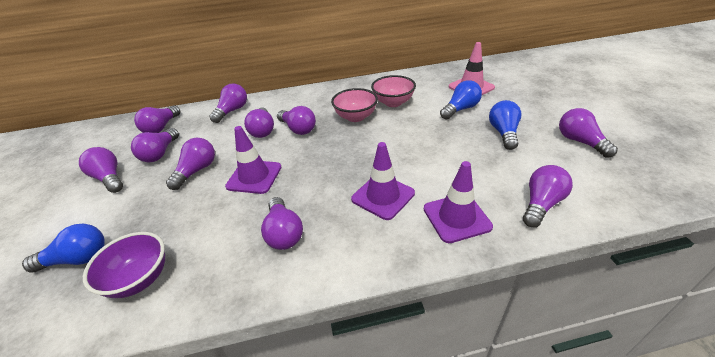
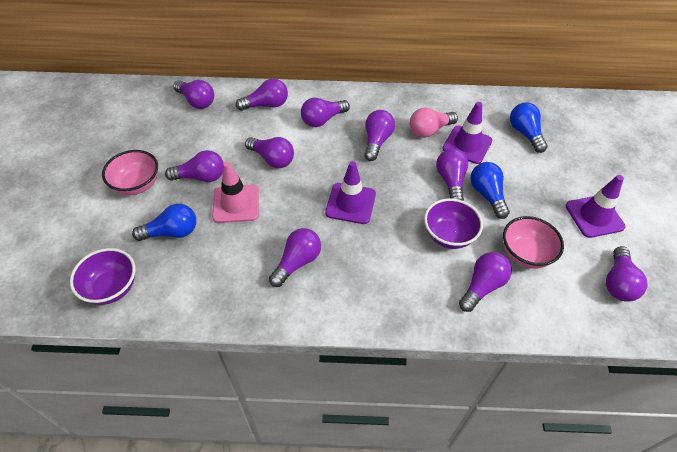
pink light bulb: none = 0 -> [410,108,458,138] = 1
purple bowl: [83,232,165,298] = 1 -> [70,248,136,305] [424,198,483,249] = 2

